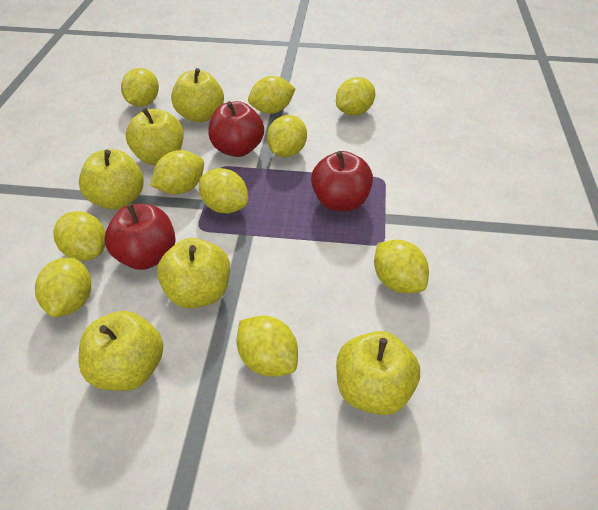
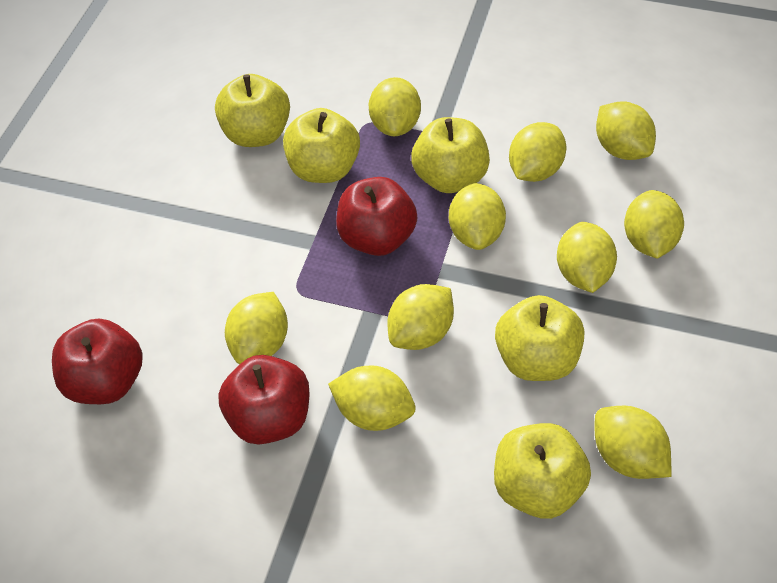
yellow apple: [79,149,144,210] [79,311,163,391] [126,108,184,165] [157,238,230,308] [171,68,224,122] [336,331,420,415] = 6 -> [215,74,290,147] [283,108,360,183] [411,117,490,193] [494,423,591,519] [495,295,584,381] = 5

